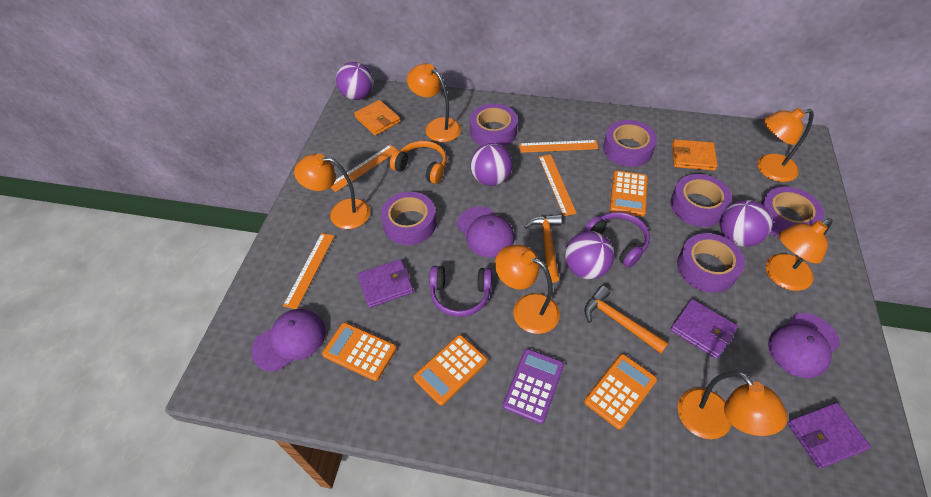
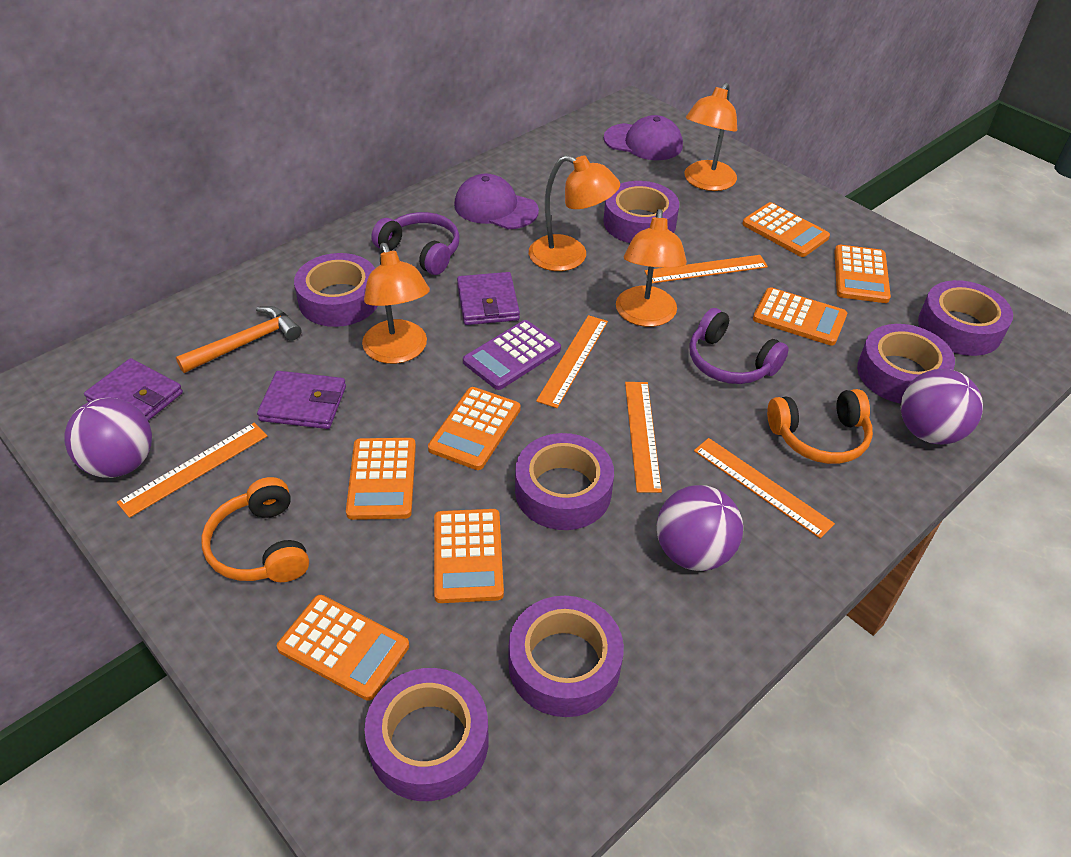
orange calculator: [322,322,397,381] [414,335,487,406] [584,354,657,429] [610,171,648,217] = 4 -> [277,595,409,701] [346,438,416,520] [428,387,521,470] [434,509,504,603] [742,202,830,257] [753,287,847,346] [834,245,891,303] = 7
orange hammer: [525,214,562,283] [584,286,669,353] = 2 -> [176,306,302,373] = 1
orange headphones: [390,141,447,184] = 1 -> [201,477,309,582] [767,389,873,464] = 2
orange lamp: [294,154,370,229] [407,64,461,142] [495,245,560,334] [678,371,788,439] [757,108,814,182] [766,218,833,291] = 6 -> [362,243,430,364] [529,155,620,271] [616,209,687,327] [685,83,737,191] = 4
orange ruler: [283,233,334,309] [330,145,397,192] [519,140,599,153] [539,154,577,216] = 4 -> [117,423,267,518] [536,315,608,408] [625,382,662,493] [645,255,768,283] [694,438,835,539] = 5
orange wallet: [354,100,400,135] [672,139,718,171] = 2 -> none = 0
purple ball: [336,62,373,100] [470,143,512,186] [565,231,614,279] [720,200,772,247] = 4 -> [64,398,152,478] [657,485,743,571] [901,369,983,445] = 3
purple cap: [251,309,326,372] [457,206,515,258] [768,313,840,378] = 3 -> [454,173,539,229] [604,115,683,160] = 2
purple tape: [381,192,437,245] [470,104,518,147] [603,120,657,167] [670,174,732,227] [677,233,745,293] [761,187,824,239] = 6 -> [294,253,377,327] [364,668,488,801] [509,596,624,717] [515,433,614,530] [603,181,679,243] [857,324,955,404] [918,280,1013,356] = 7

